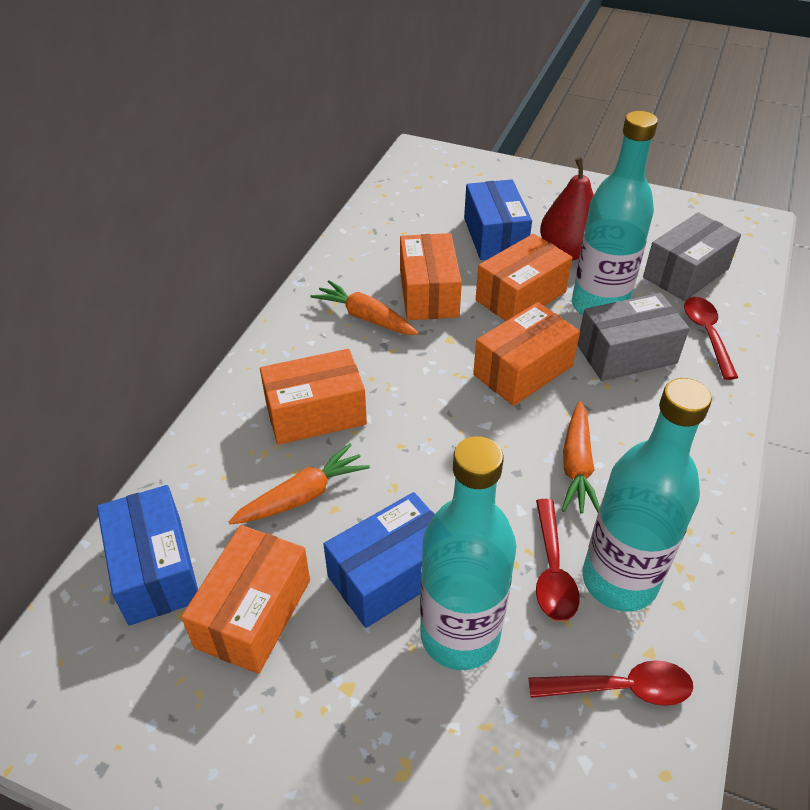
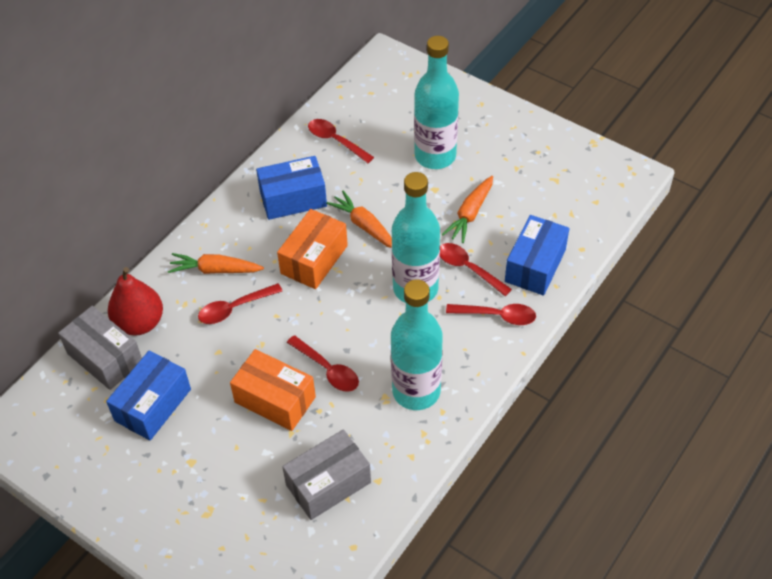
orange box: [181,525,310,674] [260,349,367,445] [400,233,462,320] [473,302,580,406] [476,234,572,321] = 5 -> [230,349,316,431] [277,209,348,289] = 2
red spoon: [528,660,693,706] [536,499,580,621] [684,297,738,380] = 3 -> [198,283,282,324] [287,335,359,392] [308,119,374,163] [440,243,512,296] [446,304,536,325] = 5

